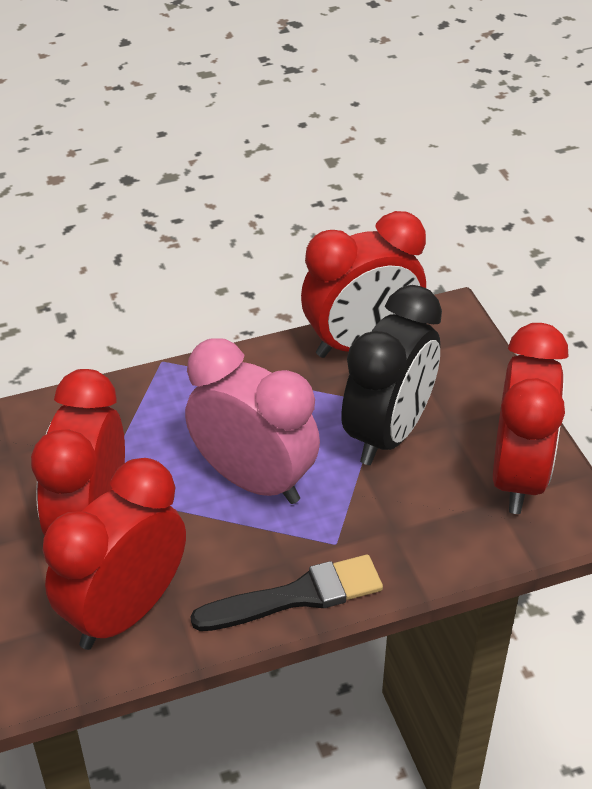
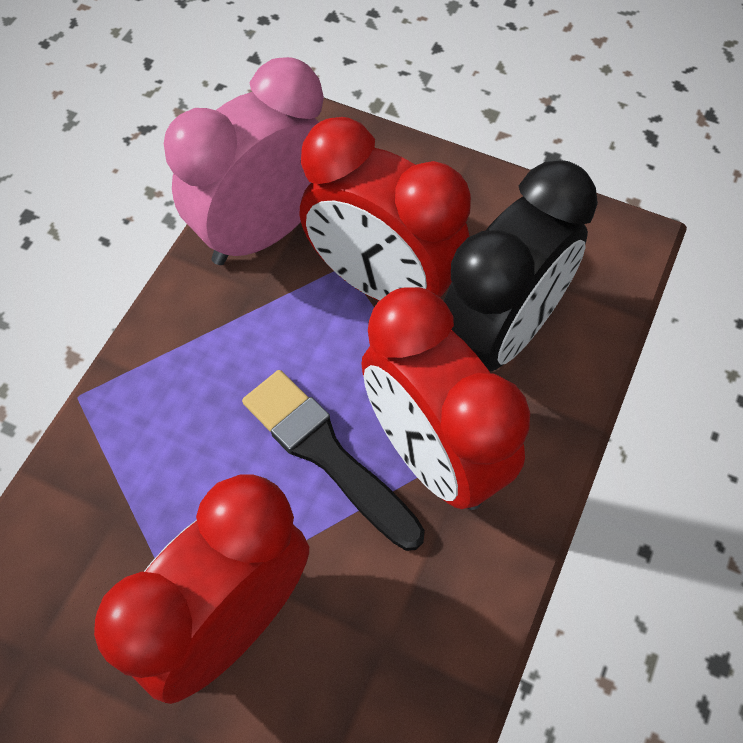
red clock: [31,369,125,536] [43,458,186,650] [301,211,426,358] [493,323,568,514] = 4 -> [94,474,309,704] [300,117,471,301] [362,287,530,510] = 3

